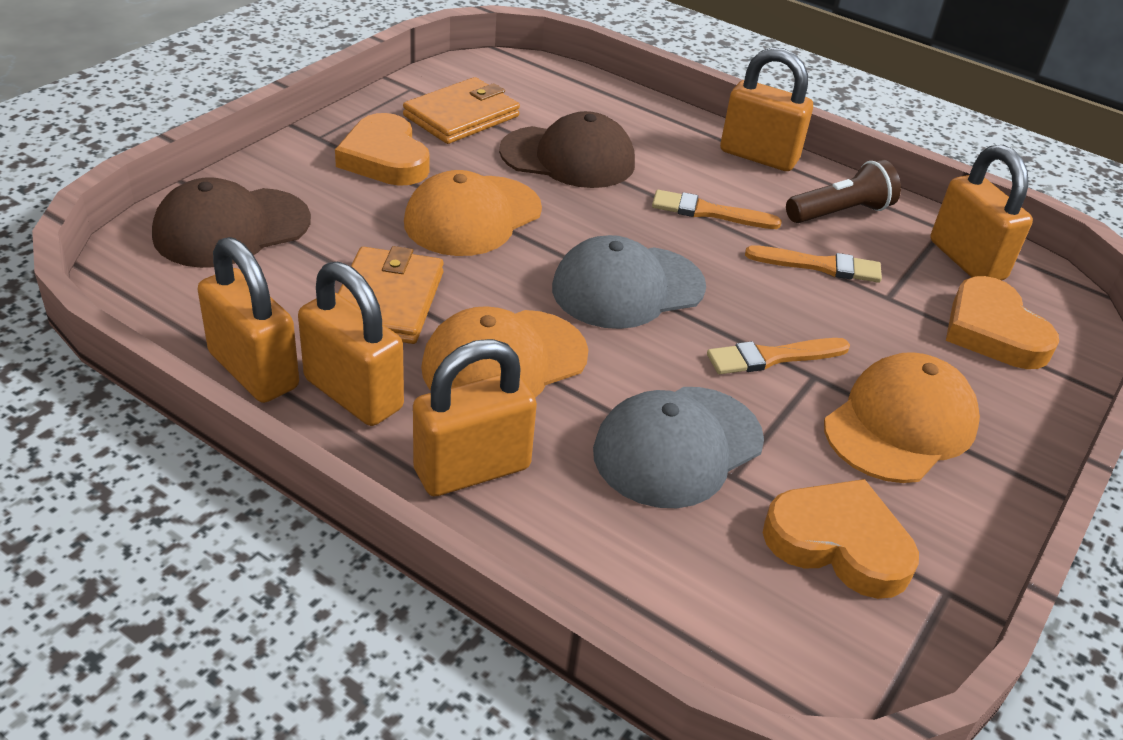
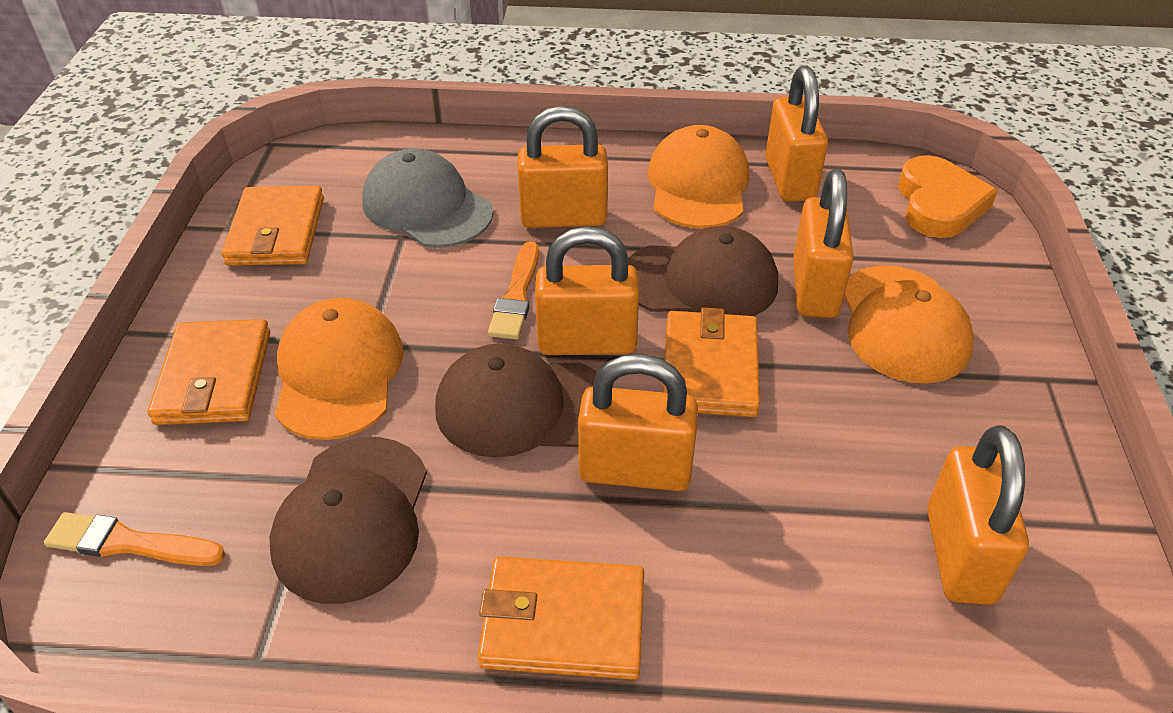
brown cap: [152,177,311,268] [499,111,635,188] = 2 -> [269,437,427,604] [435,343,597,458] [628,226,778,316] = 3
brown flashlight: [786,160,901,223] = 1 -> none = 0
grey cap: [552,235,706,329] [593,387,764,508] = 2 -> [362,148,493,248] = 1
orange brush: [652,190,782,229] [707,338,850,374] [745,245,882,283] = 3 -> [44,512,225,566] [488,241,539,340] = 2
orange heart: [335,113,430,186] [763,479,919,599] [946,276,1059,369] = 3 -> [898,155,998,238] = 1
orange padlock: [197,237,299,403] [298,261,404,426] [413,339,537,496] [720,47,813,171] [930,145,1033,281] = 5 -> [518,106,608,228] [535,227,640,355] [578,354,698,491] [765,66,828,202] [793,169,854,318] [927,425,1029,605] = 6
orange wallet: [338,246,444,344] [403,77,520,144] = 2 -> [148,319,270,425] [222,186,324,266] [478,557,644,680] [663,307,760,417] = 4

